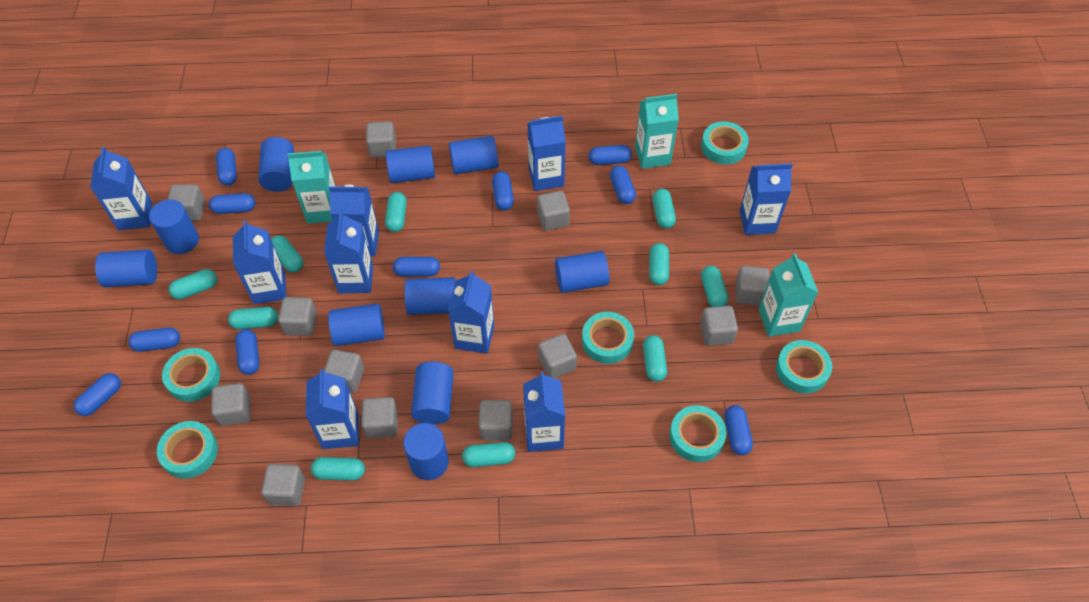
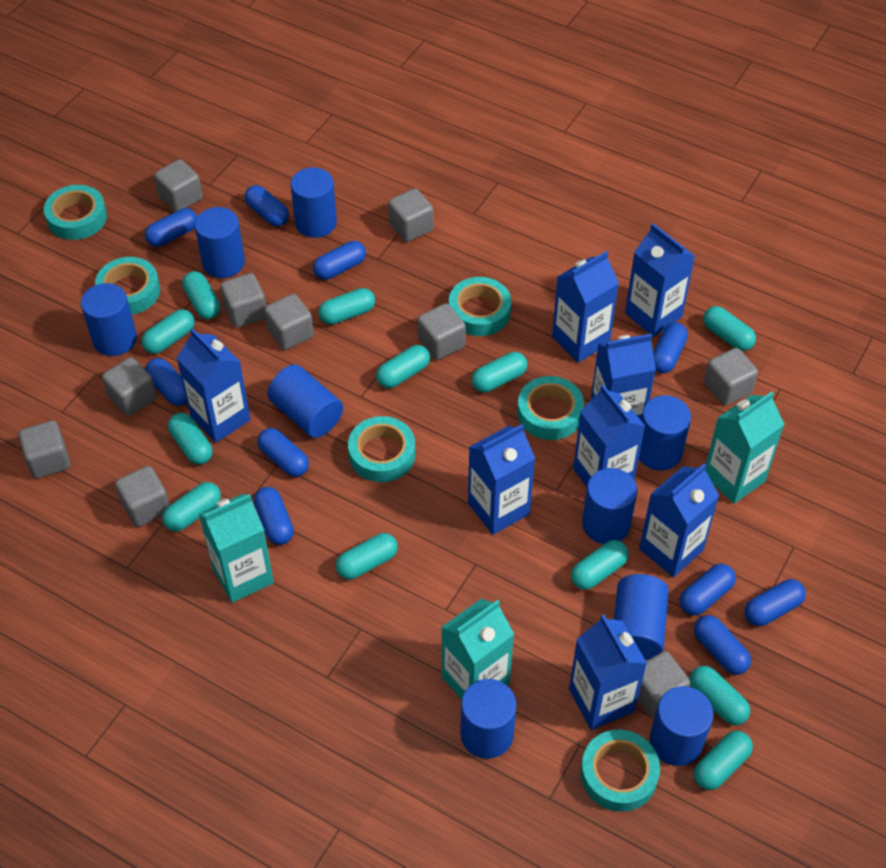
blue carton: [90,147,152,230] [233,220,287,304] [306,369,359,449] [324,211,373,293] [329,185,379,256] [448,271,494,354] [523,371,565,452] [527,116,566,191] [740,163,793,235] = 9 -> [177,328,251,443] [468,424,535,535] [552,251,619,362] [569,614,647,730] [573,385,645,487] [591,334,656,420] [625,223,695,337] [639,464,719,577] = 8
blue cylinder: [95,249,157,287] [149,199,199,254] [259,137,294,192] [328,303,385,346] [386,145,435,183] [403,423,449,480] [404,277,456,315] [411,362,453,424] [449,136,498,174] [555,251,609,293] = 10 -> [81,283,137,356] [195,207,245,278] [267,364,343,438] [291,167,337,238] [460,679,517,759] [582,468,637,544] [614,574,669,660] [639,395,691,471] [650,686,714,766] = 9
grey cube: [168,184,205,221] [211,383,251,426] [261,464,305,506] [278,297,317,336] [323,350,364,392] [361,397,398,438] [366,121,396,158] [479,400,513,440] [537,191,570,231] [538,334,577,378] [700,306,738,346] [736,266,770,305] = 12 -> [18,420,71,479] [102,357,157,416] [115,466,170,527] [154,159,203,212] [220,273,266,328] [264,294,314,350] [388,188,434,242] [417,303,466,360] [638,651,691,718] [704,348,758,405] = 10
turquoise capsule: [169,269,217,300] [228,307,278,330] [271,235,303,272] [311,457,365,481] [385,192,407,232] [462,442,515,467] [643,335,667,382] [649,243,669,285] [653,189,676,229] [701,266,728,307] = 10 -> [141,309,195,354] [162,482,221,532] [168,413,213,465] [182,271,220,319] [318,288,375,325] [336,533,398,580] [376,345,430,388] [472,352,527,393] [571,540,629,590] [689,666,750,725] [694,731,753,790] [703,306,756,351] = 12

